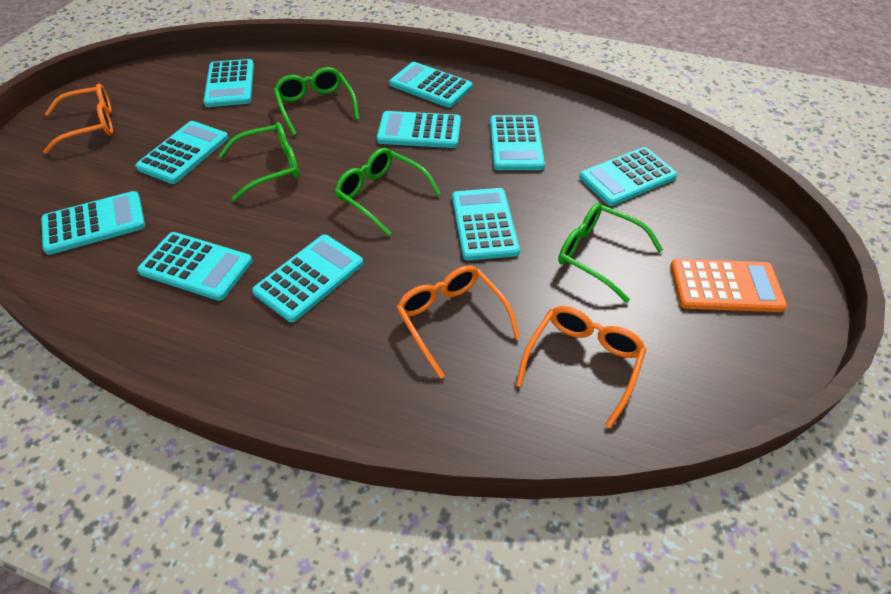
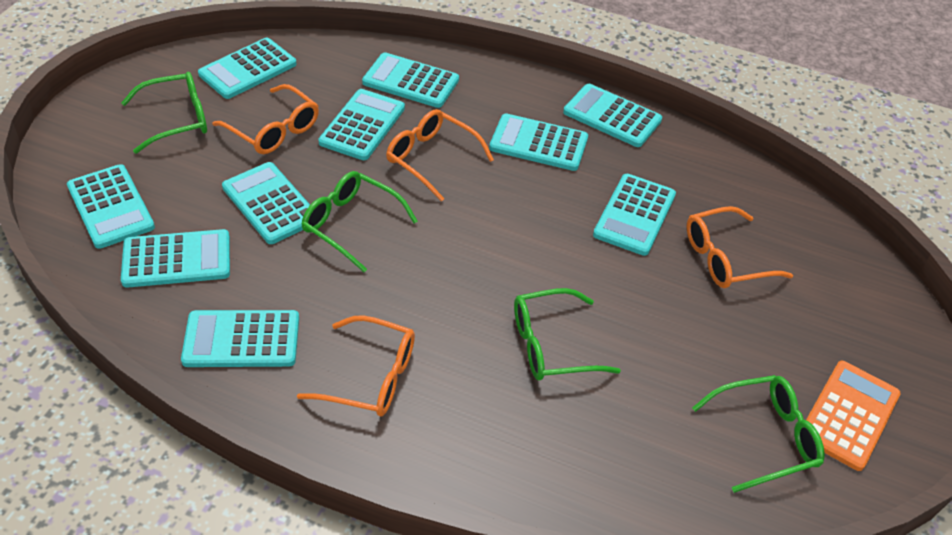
orange glasses: [43,83,113,154] [396,265,520,379] [516,306,646,428] = 3 -> [212,84,319,154] [297,315,415,416] [386,109,494,202] [687,206,793,288] = 4

